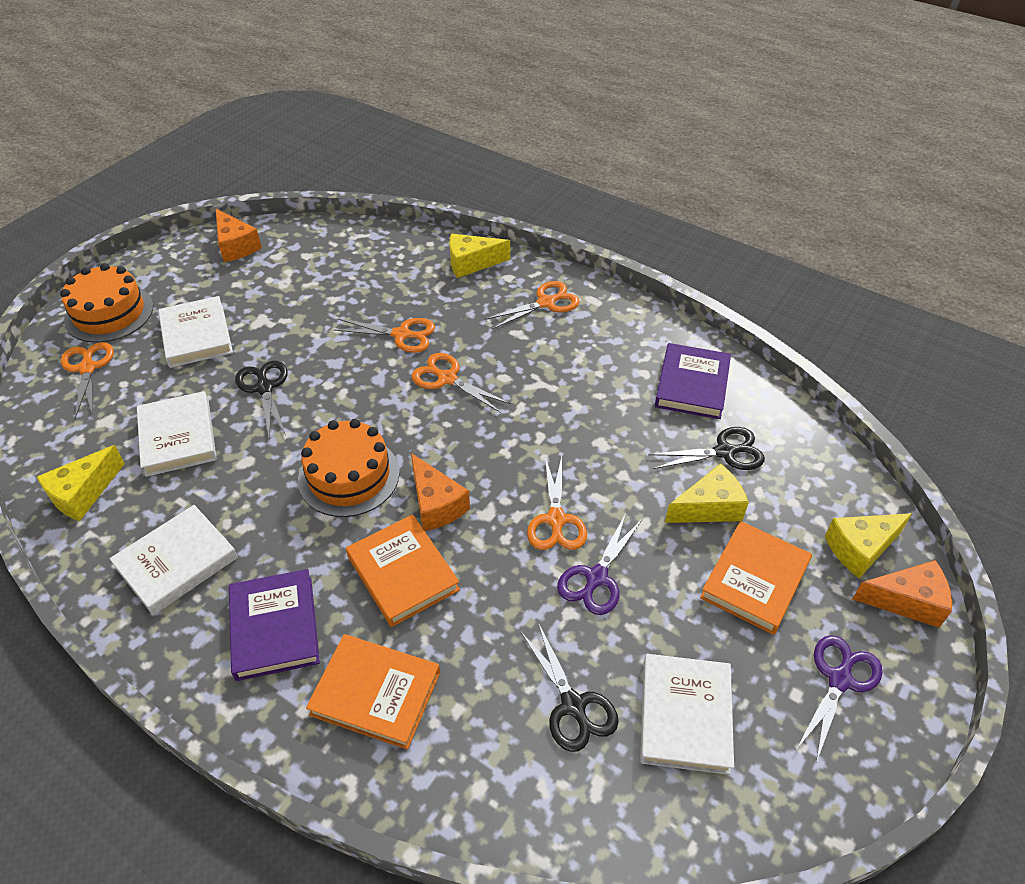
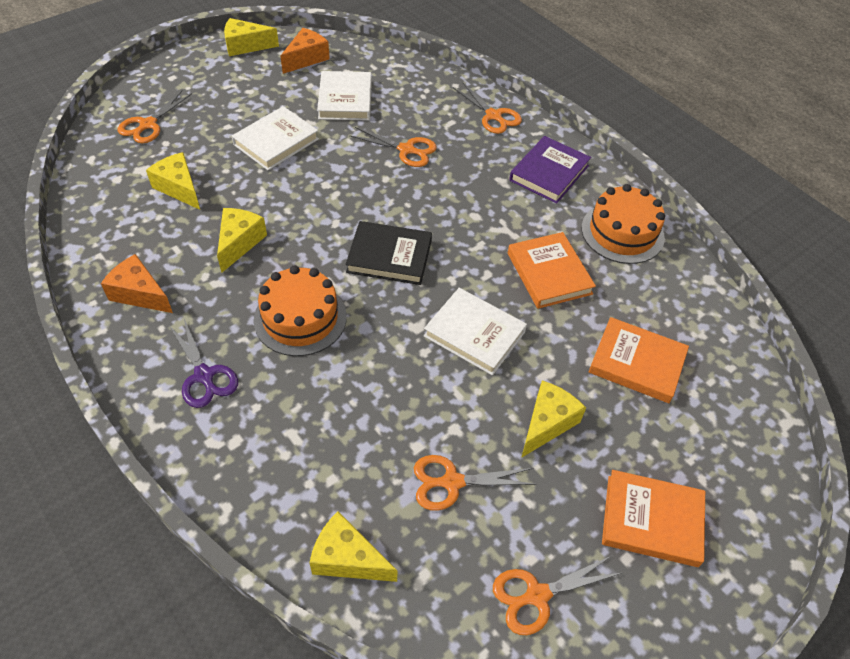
black book: none = 0 -> [346,221,432,285] = 1
black scissors: [235,361,288,438] [520,623,619,752] [648,427,765,470] = 3 -> none = 0
orange cheese: [216,209,262,262] [411,453,470,531] [852,560,952,628] = 3 -> [101,254,173,313] [280,28,330,74] = 2
purple book: [229,569,320,681] [655,343,731,419] = 2 -> [509,136,591,204] = 1
purple scissors: [557,513,643,615] [796,635,883,763] = 2 -> [169,319,238,408] = 1
white book: [110,505,238,615] [137,391,217,477] [158,296,233,368] [640,654,734,775] = 4 -> [232,106,319,170] [317,71,372,121] [424,288,527,375] = 3
yellow cheese: [37,445,125,521] [450,234,510,278] [665,464,749,523] [825,513,912,579] = 4 -> [146,152,200,210] [217,208,267,272] [224,18,279,56] [310,512,397,582] [521,380,586,458] = 5

